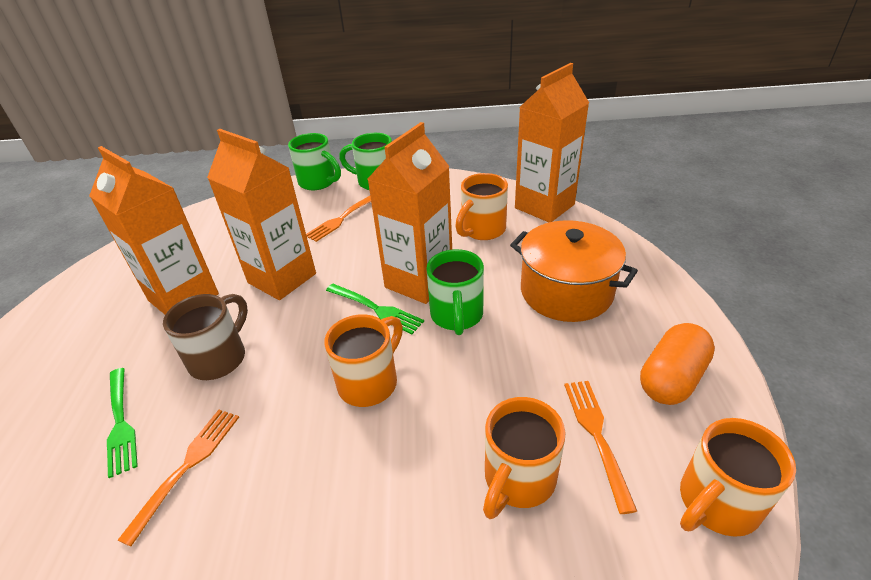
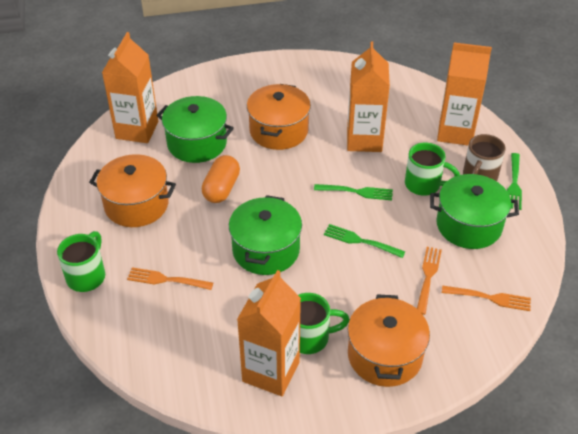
green fork: [107,368,138,478] [326,284,424,334] = 2 -> [314,184,393,200] [324,224,405,258] [507,153,522,210] = 3
green pot: none = 0 -> [156,96,234,163] [229,195,302,275] [430,174,519,249] = 3
orange mug: [324,314,403,407] [455,173,508,240] [483,397,565,519] [680,418,796,537] = 4 -> none = 0
orange pot: [510,220,638,322] = 1 -> [89,154,176,227] [247,84,311,150] [348,294,430,387] = 3

